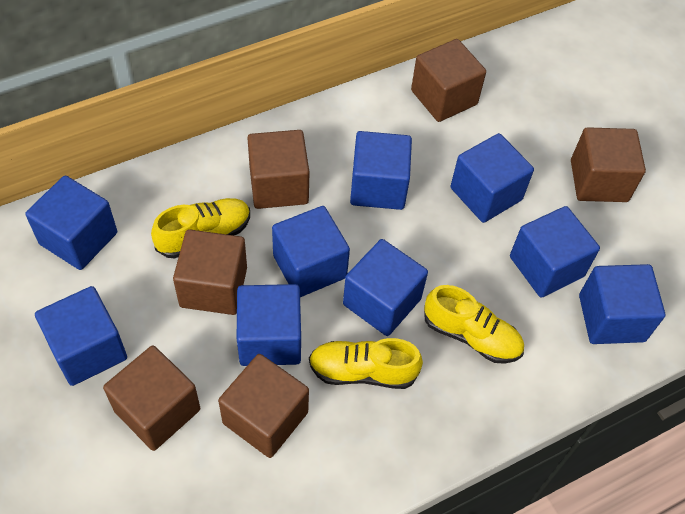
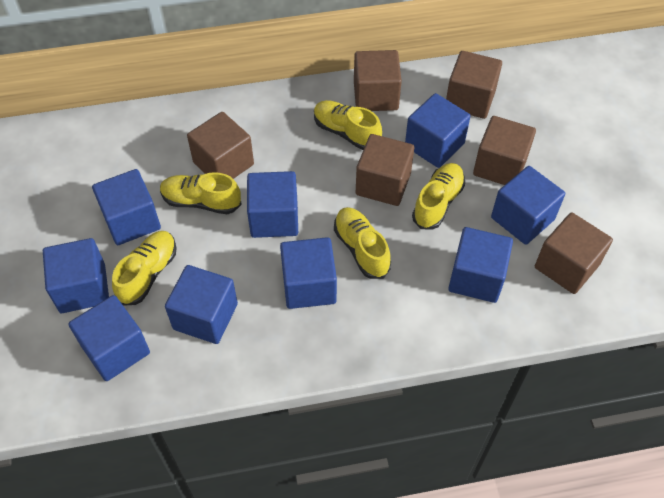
yellow shoe: [151,198,250,258] [309,338,423,389] [424,285,524,364] = 3 -> [112,231,177,306] [160,172,242,214] [314,100,382,150] [334,207,391,279] [412,163,465,229] = 5

